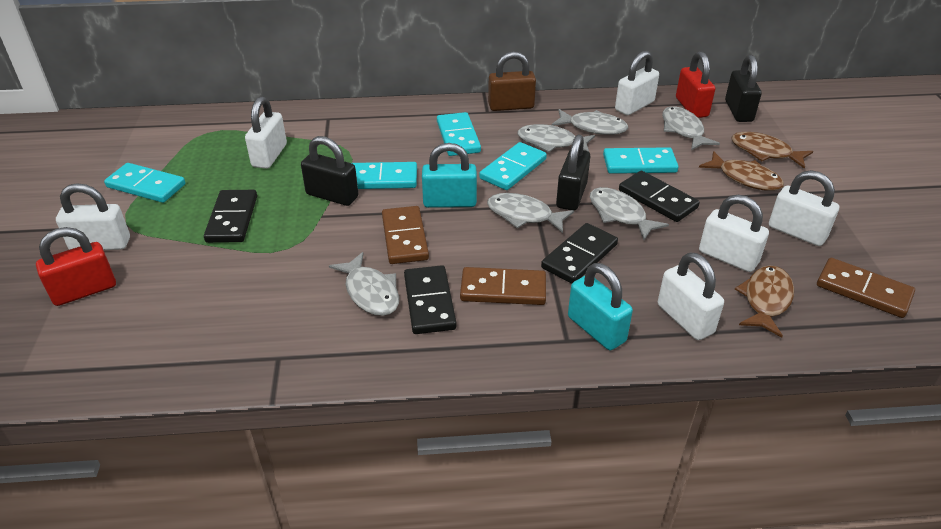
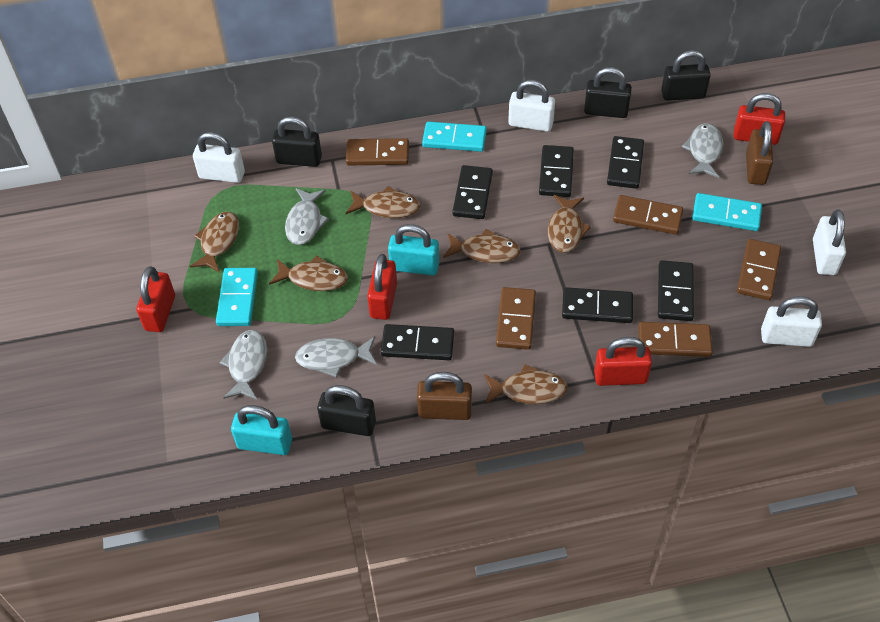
black domino: [204,190,257,243] [404,265,457,334] [541,223,618,284] [619,171,700,222] = 4 -> [381,324,454,360] [453,165,493,219] [539,145,574,197] [562,287,633,323] [607,136,644,189] [658,260,694,321] = 6
black padlock: [301,136,359,206] [556,134,590,211] [725,55,762,122] = 3 -> [272,116,322,167] [317,385,376,436] [584,67,632,118] [661,50,711,101] = 4
brown domino: [382,206,429,264] [460,267,546,305] [817,258,915,318] = 3 -> [346,138,409,165] [496,287,536,350] [613,195,684,235] [638,322,713,357] [737,239,781,300] = 5
brown fish: [699,151,784,191] [732,132,813,169] [735,265,794,338] = 3 -> [190,212,239,273] [269,255,348,291] [346,186,421,218] [443,229,521,263] [484,364,568,404] [548,195,591,253] = 6
brown padlock: [488,51,536,111] = 1 -> [417,372,472,420] [746,121,773,185] = 2
grey fish: [329,252,399,316] [487,193,574,233] [518,124,595,152] [552,109,628,135] [590,187,669,240] [662,106,720,150] = 6 -> [219,330,267,400] [285,188,329,245] [295,337,377,378] [682,123,723,178] = 4
red padlock: [36,227,116,306] [676,51,715,118] = 2 -> [136,266,175,332] [367,254,397,320] [594,337,652,386] [733,93,785,145] = 4
turquoise domino: [104,163,185,203] [352,162,417,189] [437,112,481,156] [479,142,547,190] [603,147,679,174] = 5 -> [216,268,258,326] [422,121,487,152] [692,193,762,231] = 3
white padlock: [56,183,130,250] [245,96,287,169] [615,51,659,115] [658,253,724,340] [699,195,769,272] [769,170,839,246] = 6 -> [193,132,245,183] [508,80,555,132] [761,296,822,347] [813,209,846,275] = 4

